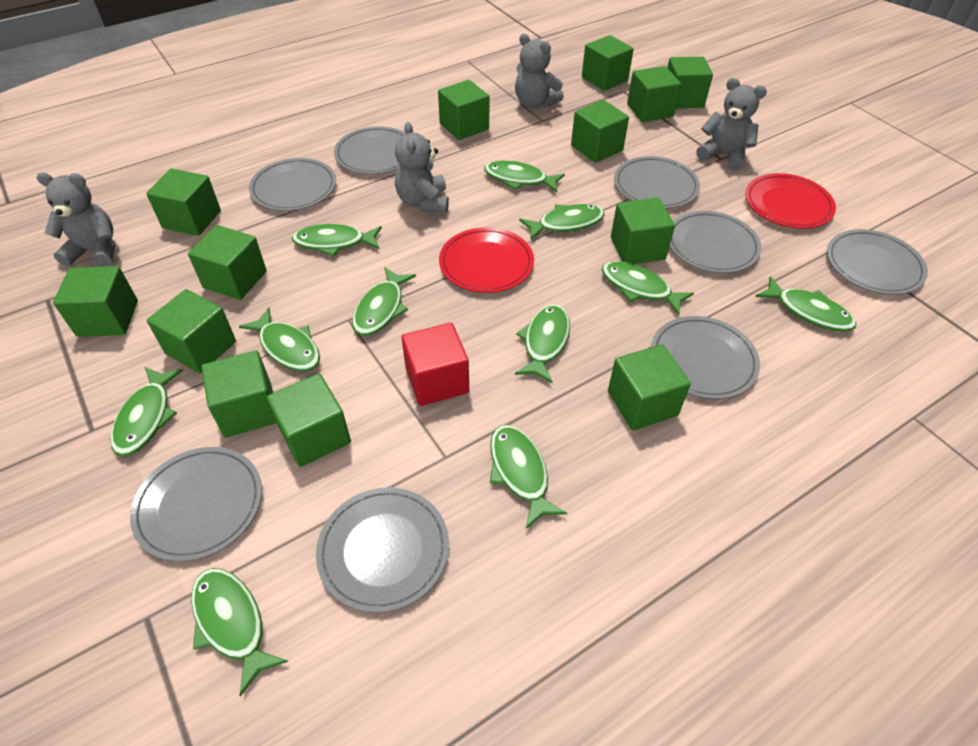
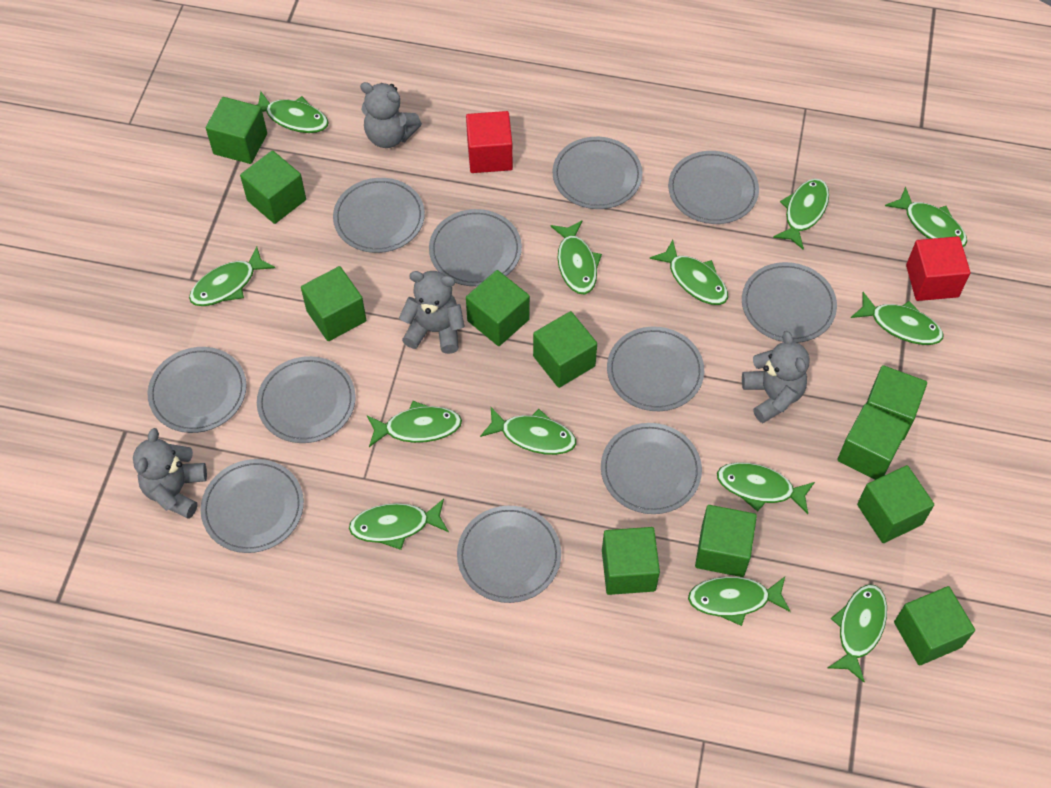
green cube: [53,266,138,337] [146,169,221,236] [147,289,236,373] [188,225,267,300] [201,350,277,438] [267,373,351,467] [438,80,489,140] [571,100,629,163] [582,35,634,91] [608,344,691,431] [611,198,675,264] [627,66,681,122] [667,57,713,108] = 13 -> [206,97,267,164] [240,151,306,224] [301,266,366,341] [466,270,530,346] [533,311,597,388] [602,527,660,595] [695,505,757,577] [837,404,909,480] [857,465,934,543] [866,365,927,440] [894,586,975,666] = 11
green fish: [110,367,183,457] [191,568,288,696] [239,307,320,372] [292,224,382,257] [352,267,416,336] [484,161,565,192] [490,425,567,529] [515,305,570,383] [519,204,605,240] [602,261,694,315] [755,276,856,332] = 11 -> [189,246,275,306] [257,91,329,133] [349,499,449,550] [367,401,462,447] [480,407,576,455] [551,221,602,294] [650,240,728,305] [688,577,791,626] [717,463,815,514] [773,179,829,250] [828,584,887,683] [851,292,943,345] [885,187,967,247] = 13
grey plate: [130,447,262,561] [249,158,336,211] [316,487,449,613] [334,126,405,174] [614,156,700,209] [651,316,760,399] [669,211,761,273] [827,229,928,295] = 8 -> [147,347,247,433] [201,459,304,553] [257,356,356,443] [333,178,425,253] [429,209,522,286] [457,506,561,603] [552,137,643,209] [601,423,702,514] [607,327,704,411] [668,151,759,224] [742,262,837,343] = 11
red cube: [401,323,469,406] = 1 -> [466,111,513,173] [906,236,970,301] = 2
red plate: [439,227,534,293] [745,173,836,229] = 2 -> none = 0

